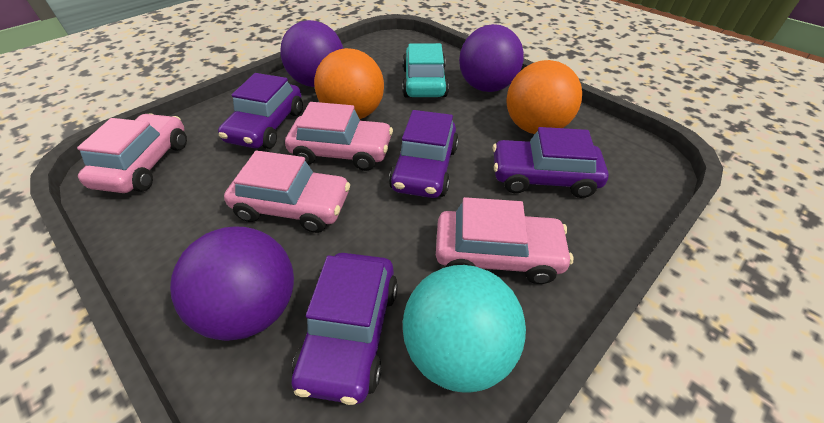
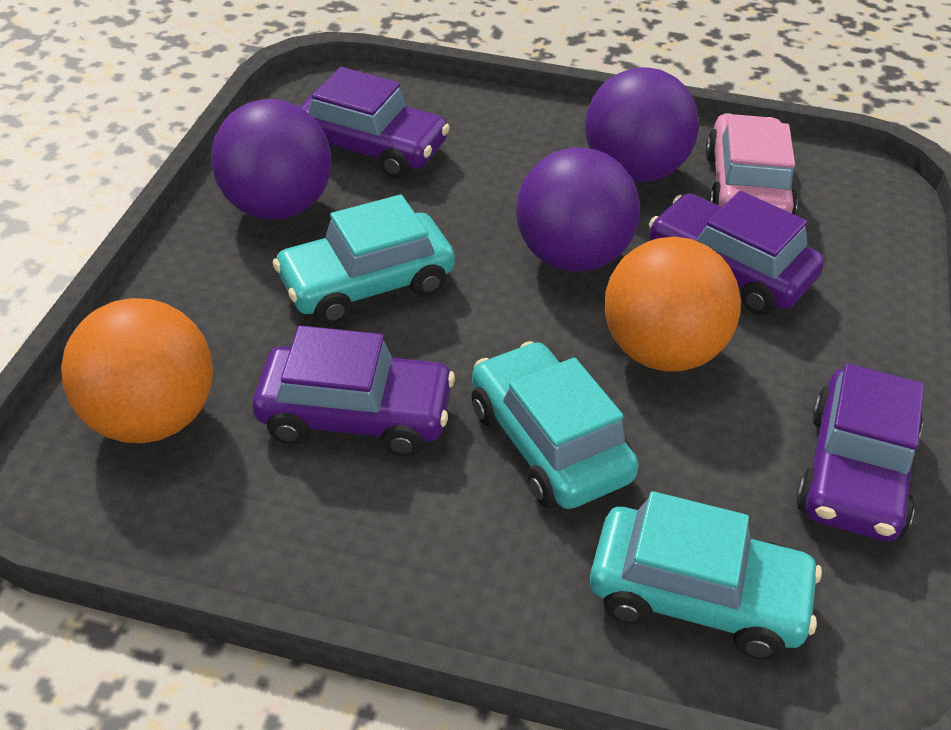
pink car: [77,113,187,193] [224,151,350,233] [285,102,393,171] [436,197,573,284] = 4 -> [705,113,798,215] = 1
turquoise ball: [403,265,526,392] = 1 -> none = 0
turquoise car: [402,43,449,98] = 1 -> [272,194,455,325] [472,341,639,509] [590,491,822,660] = 3

